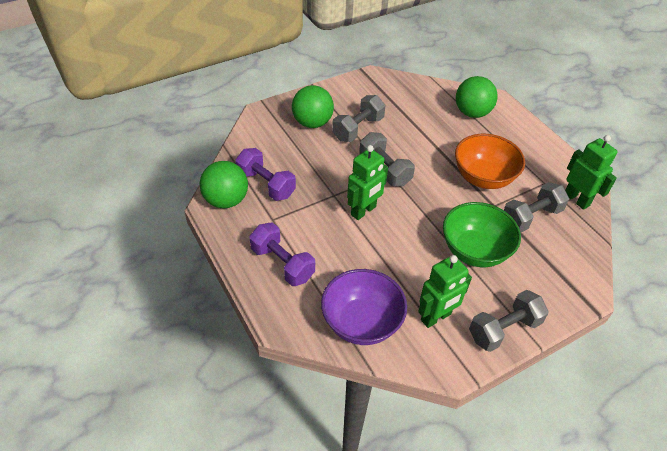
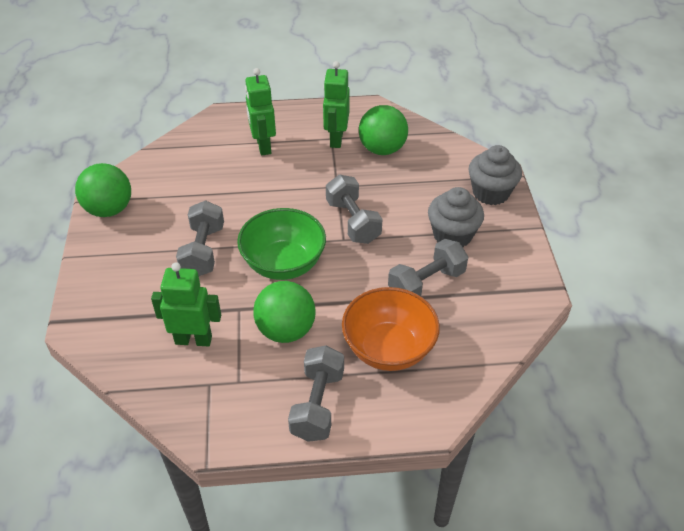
grey cupcake: none = 0 -> [428,187,484,248] [468,145,522,205] = 2
purple bowl: [321,269,407,345] = 1 -> none = 0
purple dumbbell: [235,148,296,201] [249,222,315,286] = 2 -> none = 0

